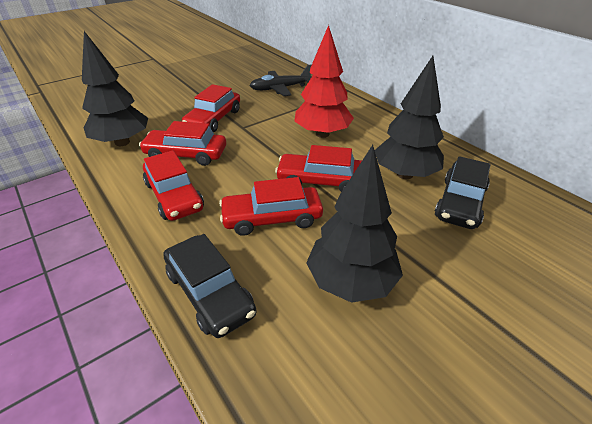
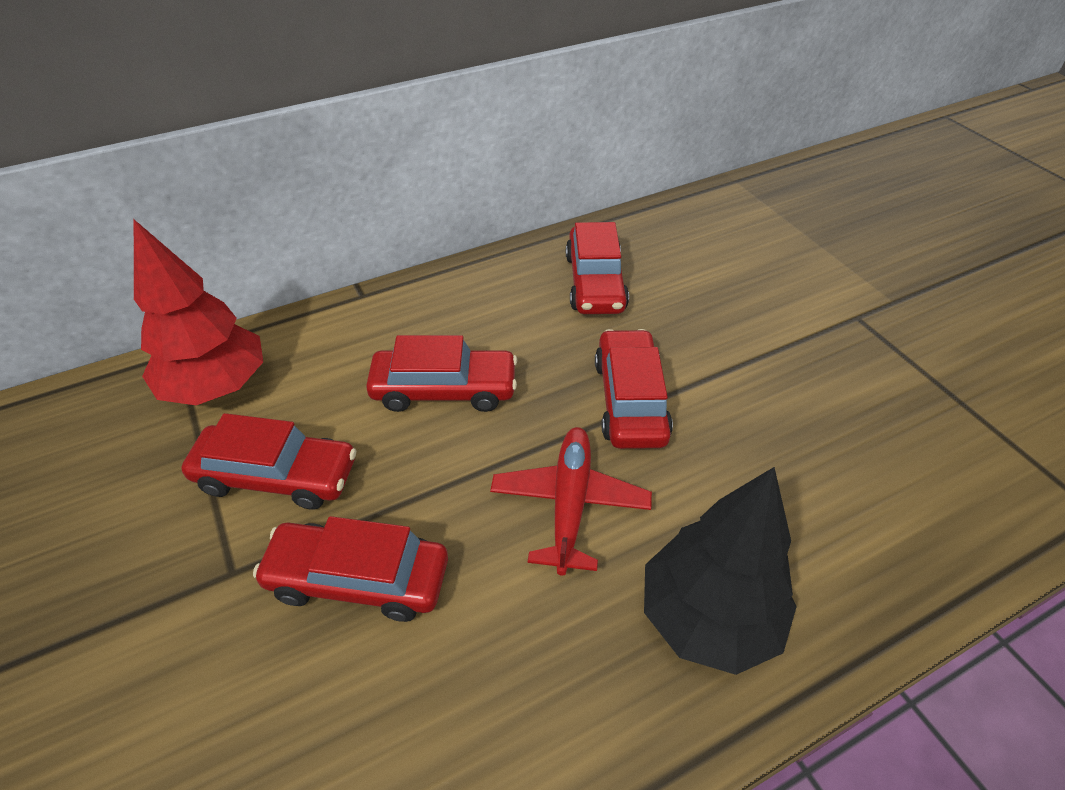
black car: [163,234,257,338] [435,156,490,229] = 2 -> none = 0
black plane: [249,64,312,96] = 1 -> none = 0
black tree: [82,31,148,146] [306,145,403,303] [375,56,444,179] = 3 -> [644,467,797,675] = 1
red plane: none = 0 -> [490,427,652,575] = 1

